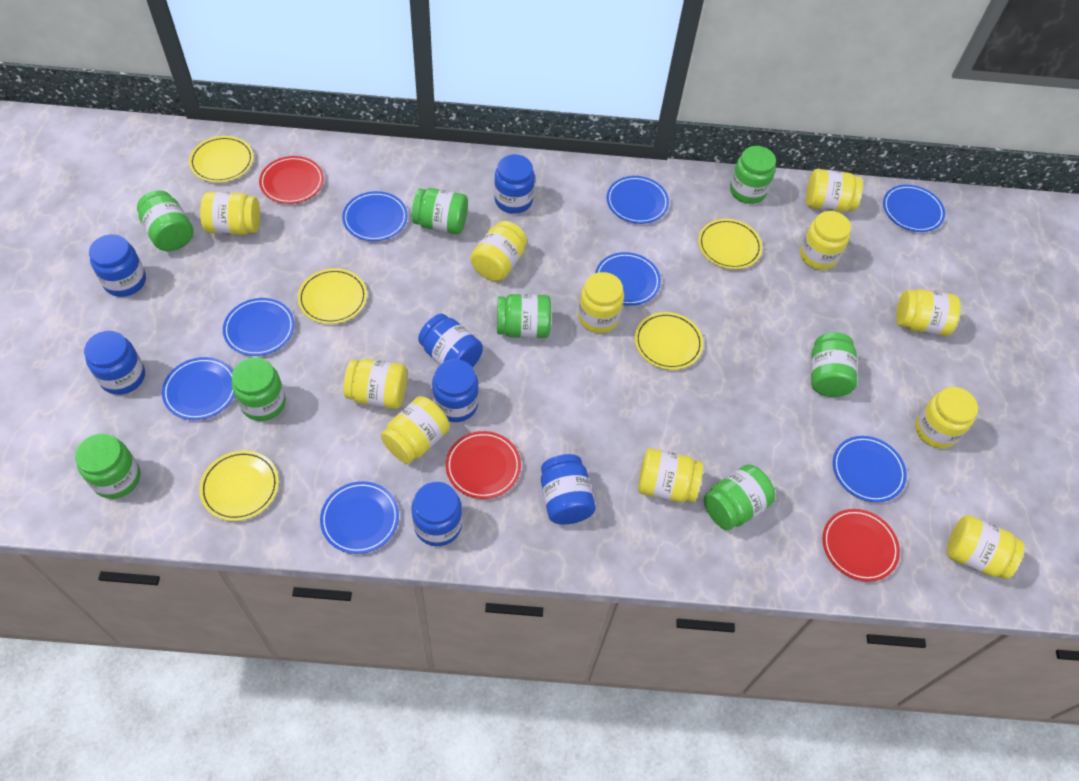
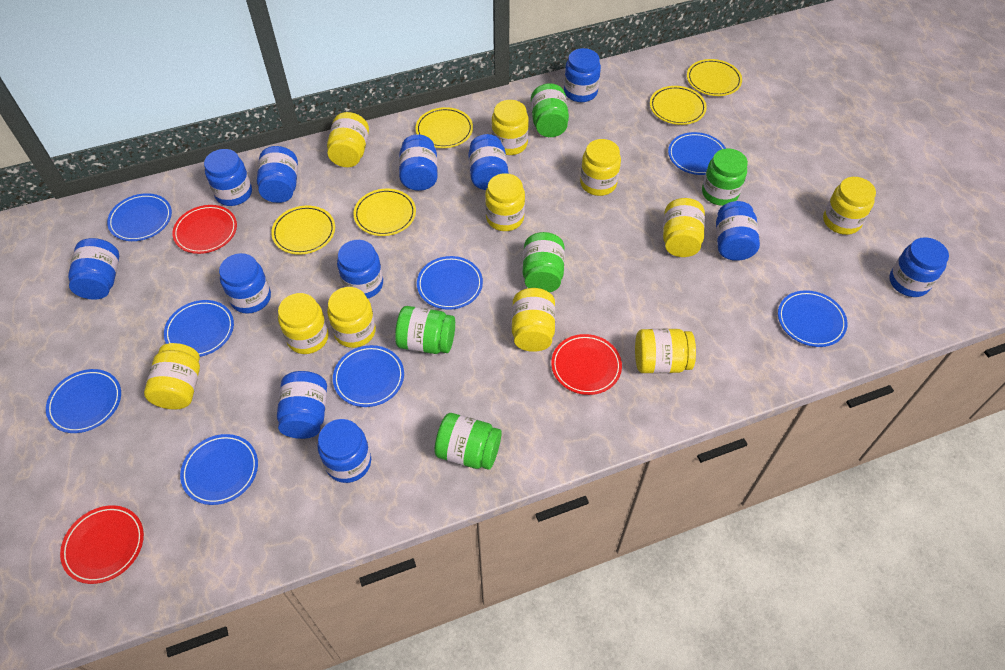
blue jar: [84,331,145,395] [89,234,146,297] [412,482,462,546] [418,314,483,368] [432,359,479,422] [494,154,535,214] [541,454,596,525] = 7 -> [68,238,119,300] [204,149,252,206] [219,253,271,314] [257,146,298,203] [277,371,327,439] [318,419,371,483] [337,240,383,298] [399,134,438,191] [468,134,509,190] [564,48,601,102] [716,201,760,261] [889,237,949,297] = 12
green jar: [75,433,140,499] [137,190,194,251] [232,357,286,421] [412,188,468,234] [497,294,551,338] [704,464,775,530] [730,146,776,204] [811,333,857,397] = 8 -> [395,306,455,354] [434,413,502,470] [523,232,565,292] [531,83,569,137] [702,148,748,206] = 5

